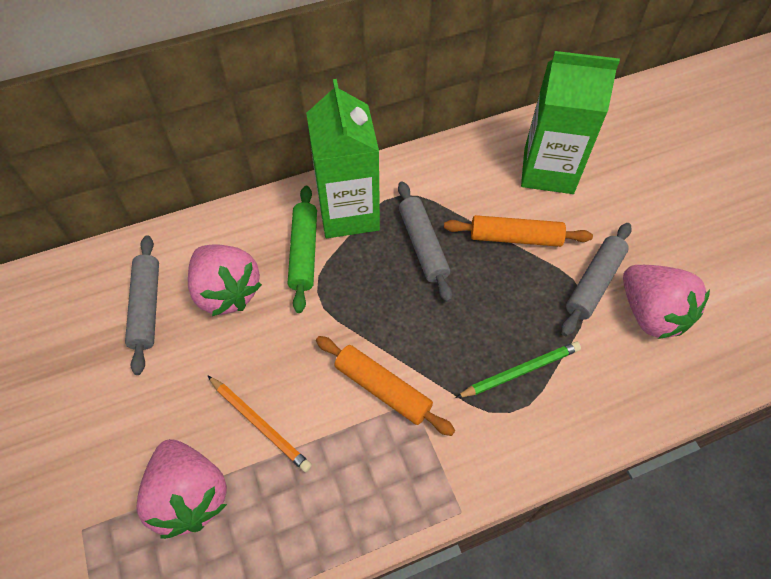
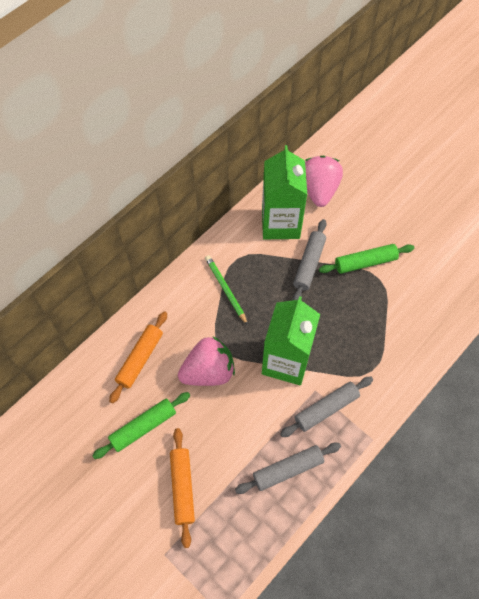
green rolling pin: [288,186,317,313] = 1 -> [92,392,190,459] [319,244,414,274] = 2
orange pencil: [208,376,312,472] = 1 -> none = 0
pink strawberry: [136,439,227,539] [188,244,262,316] [623,265,710,339] = 3 -> [178,337,235,386] [305,156,343,207] = 2

